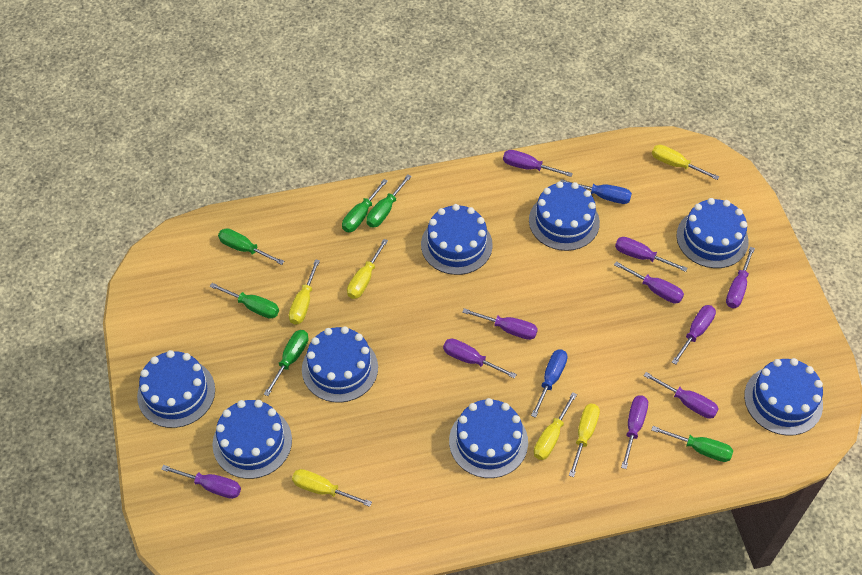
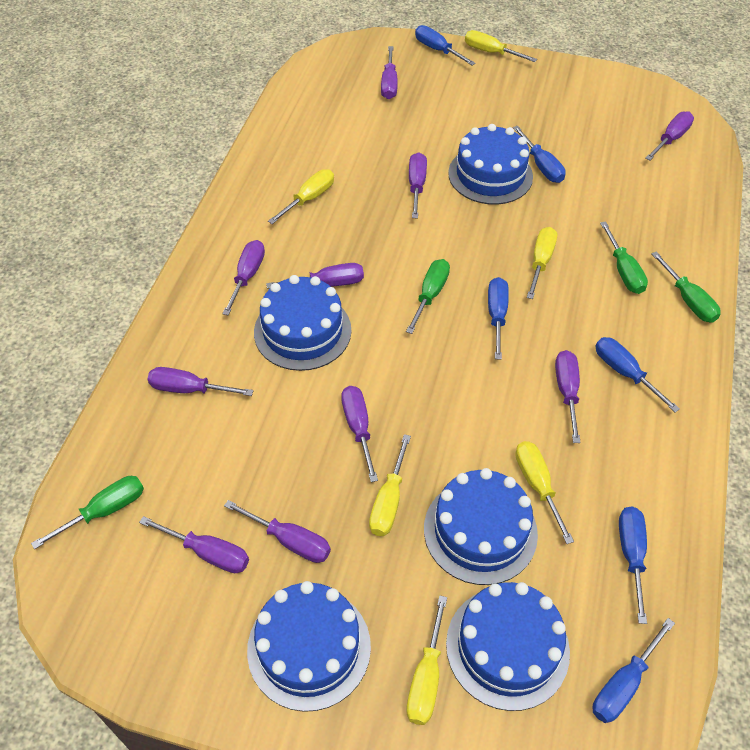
blue cake: [137,350,215,428] [212,400,292,479] [302,326,378,403] [421,204,493,275] [449,398,528,478] [529,181,600,251] [676,198,749,268] [744,358,823,436] = 8 -> [247,581,371,712] [254,275,351,371] [424,468,538,585] [446,582,570,711] [448,124,533,205] = 5
blue screwdriver: [531,349,568,418] [560,179,632,204] = 2 -> [415,25,476,66] [488,277,509,360] [513,126,566,183] [592,618,675,723] [595,337,680,412] [619,507,647,624] = 6
green screwdriver: [210,283,279,319] [218,228,284,265] [264,330,308,396] [342,179,388,232] [366,174,412,228] [651,426,733,462] = 6 -> [31,476,144,549] [406,259,450,334] [600,221,648,294] [651,252,721,323] = 4

